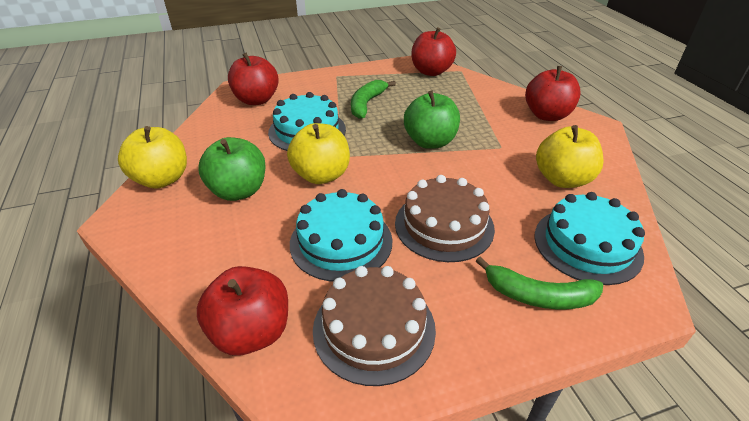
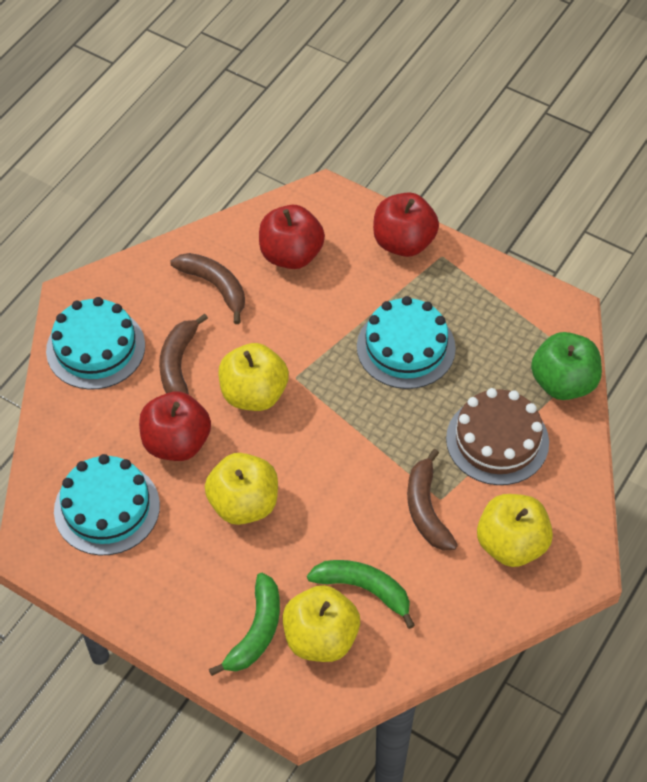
brown banana: none = 0 -> [159,313,208,395] [171,253,245,324] [407,449,458,550] = 3
brown cake: [313,266,436,386] [395,175,495,262] = 2 -> [446,388,549,485] = 1
green apple: [198,137,266,201] [404,90,460,149] = 2 -> [531,332,602,400] = 1
red apple: [197,266,288,355] [228,52,279,105] [412,27,456,76] [525,66,581,121] = 4 -> [139,392,211,461] [259,205,325,269] [373,192,439,257] = 3
yellow apple: [118,126,187,189] [287,123,350,184] [536,125,604,188] = 3 -> [205,453,278,525] [219,343,289,411] [283,585,360,662] [477,494,553,567] = 4

